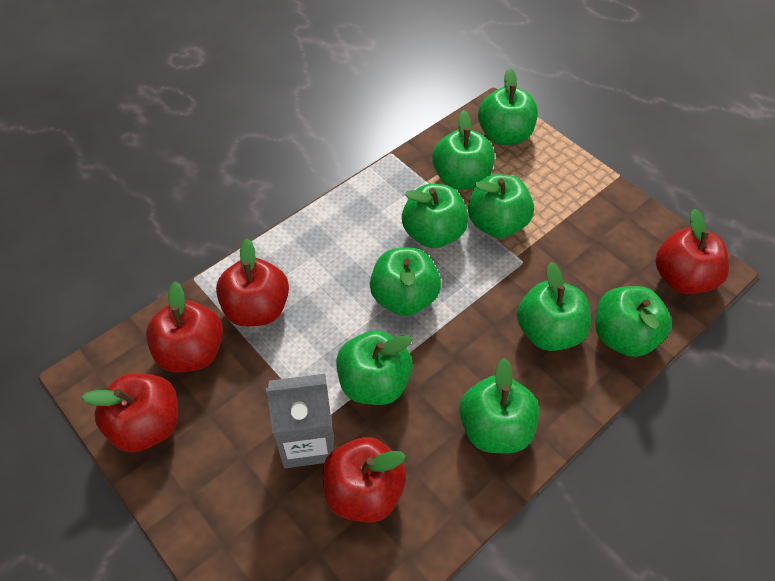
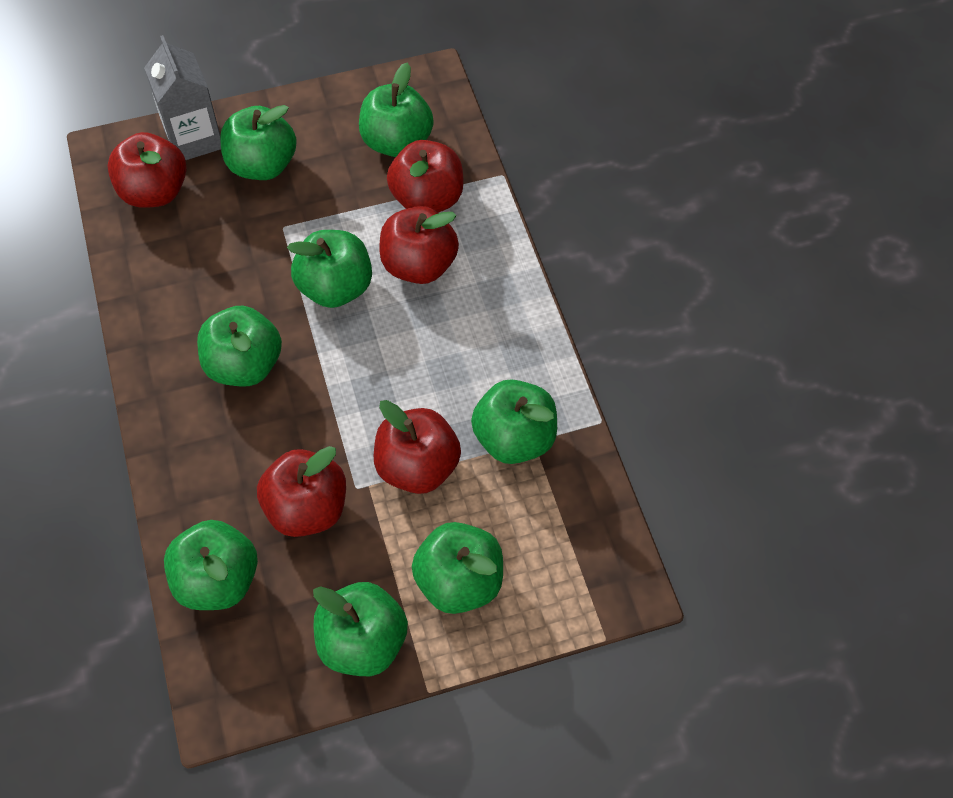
green apple: [336,330,413,405] [370,248,441,316] [402,184,468,248] [432,110,495,190] [459,358,539,453] [468,174,534,238] [478,68,538,145] [517,262,591,351] [595,286,672,357] = 9 -> [164,520,258,610] [197,306,282,386] [220,105,297,180] [287,230,372,308] [313,582,408,676] [359,63,434,157] [412,522,503,614] [471,379,557,464] = 8

